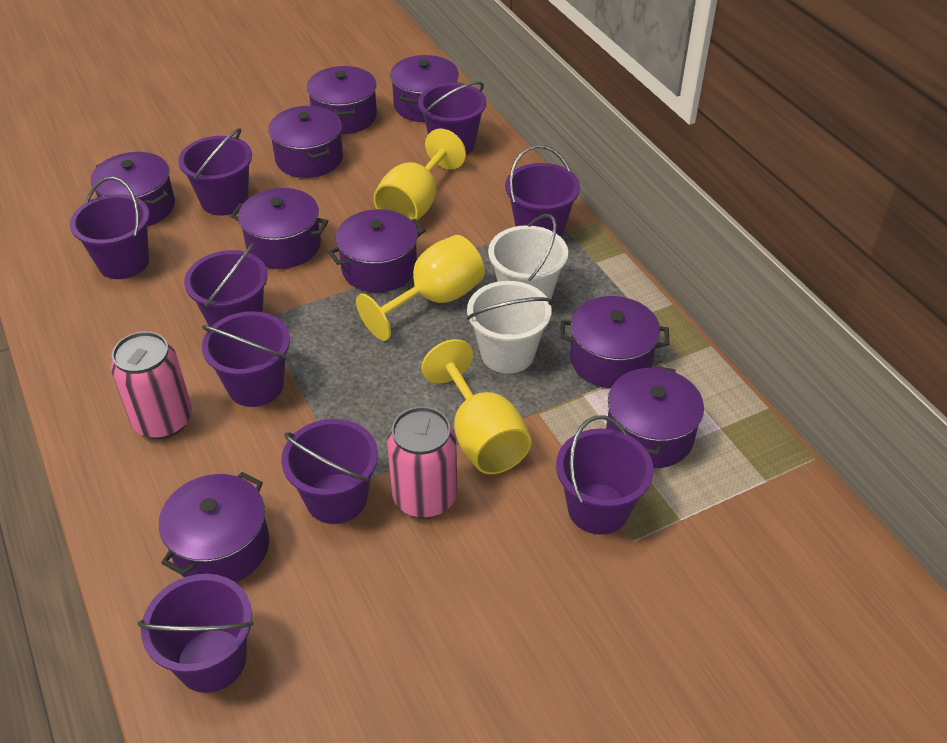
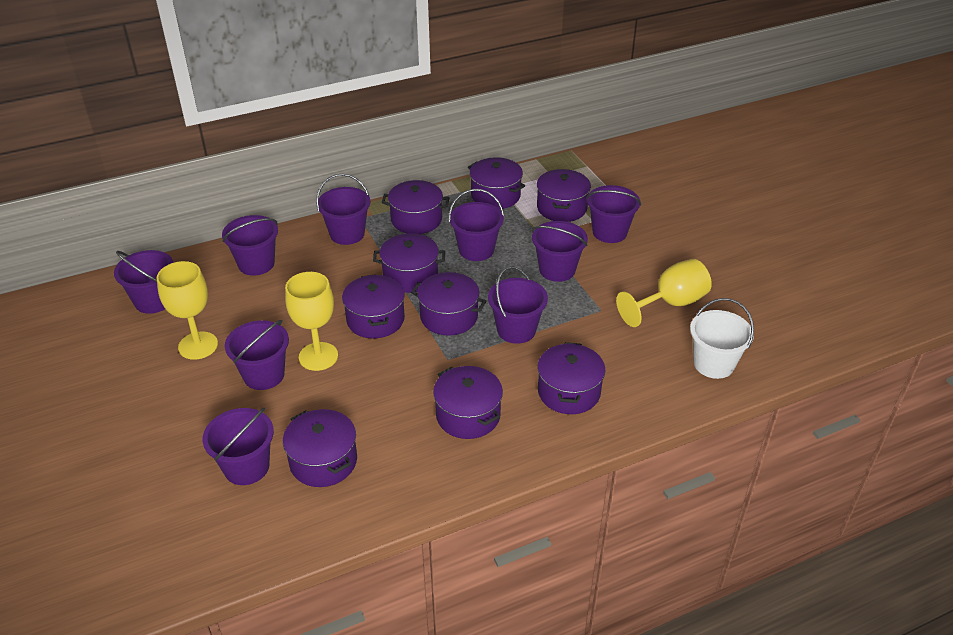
pink can: [111,331,192,439] [387,406,457,519] = 2 -> none = 0
white bucket: [467,281,553,374] [488,214,568,299] = 2 -> [690,298,754,379] = 1

